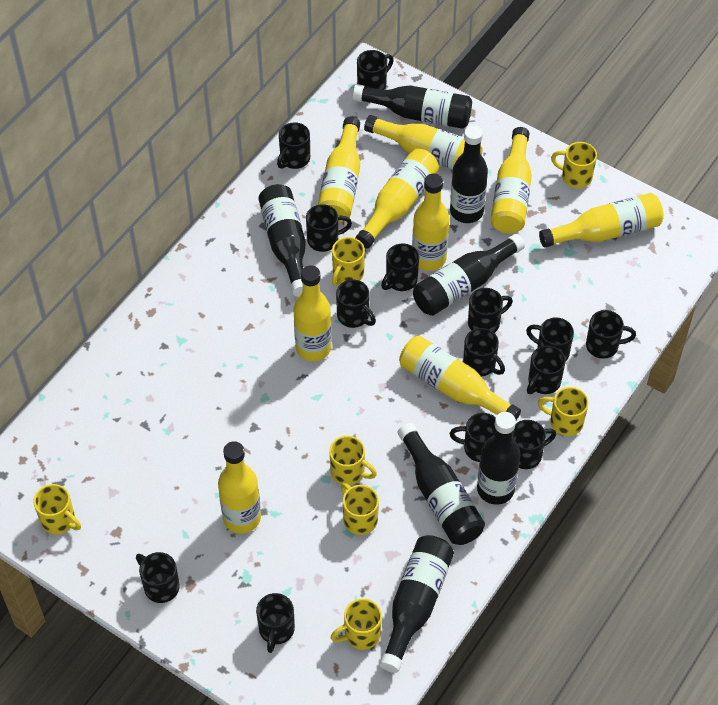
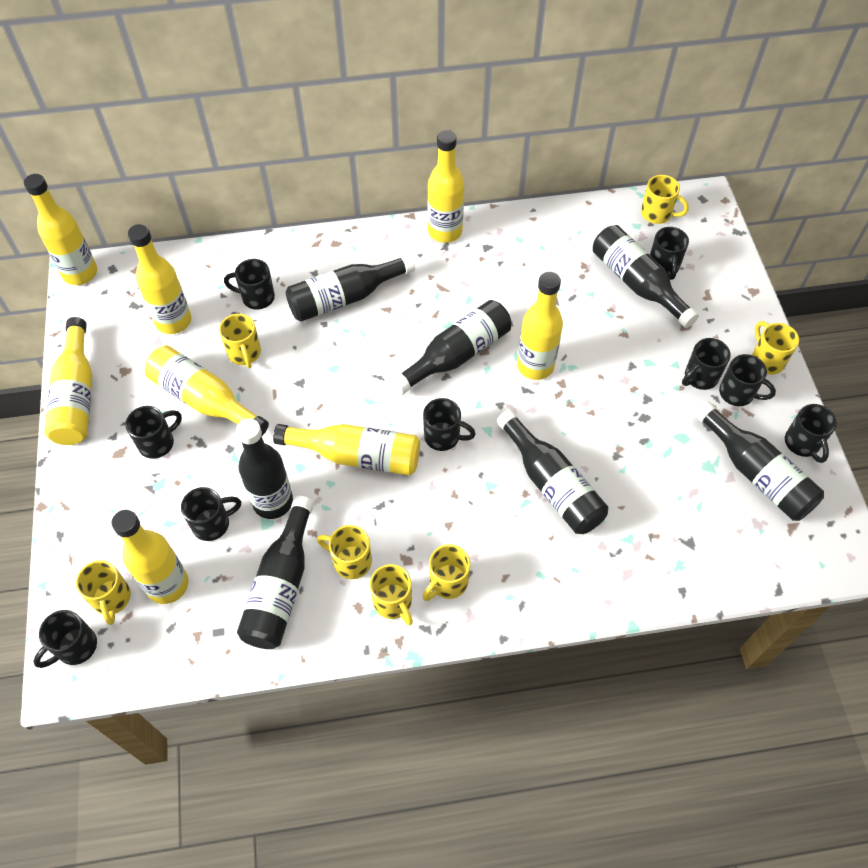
black mug: [136,552,180,603] [256,593,295,653] [277,122,310,169] [306,204,352,252] [336,280,376,328] [357,50,394,90] [381,244,419,291] [450,413,496,462] [463,328,505,376] [468,288,513,333] [512,420,556,469] [526,317,574,361] [527,345,566,394] [586,310,636,359] = 14 -> [34,610,97,668] [125,406,182,459] [181,487,241,541] [224,259,275,309] [423,398,476,451] [650,227,689,280] [682,338,731,390] [719,354,776,406] [785,404,837,463] = 9
yellow bottle: [218,441,261,534] [294,265,332,361] [318,117,360,222] [355,149,439,249] [364,115,483,170] [399,335,521,420] [412,173,450,271] [491,127,532,233] [539,193,664,247] = 9 -> [24,174,97,285] [44,317,92,445] [111,510,189,604] [128,224,191,334] [145,345,269,436] [273,424,420,476] [428,130,464,243] [517,272,563,380] = 8

